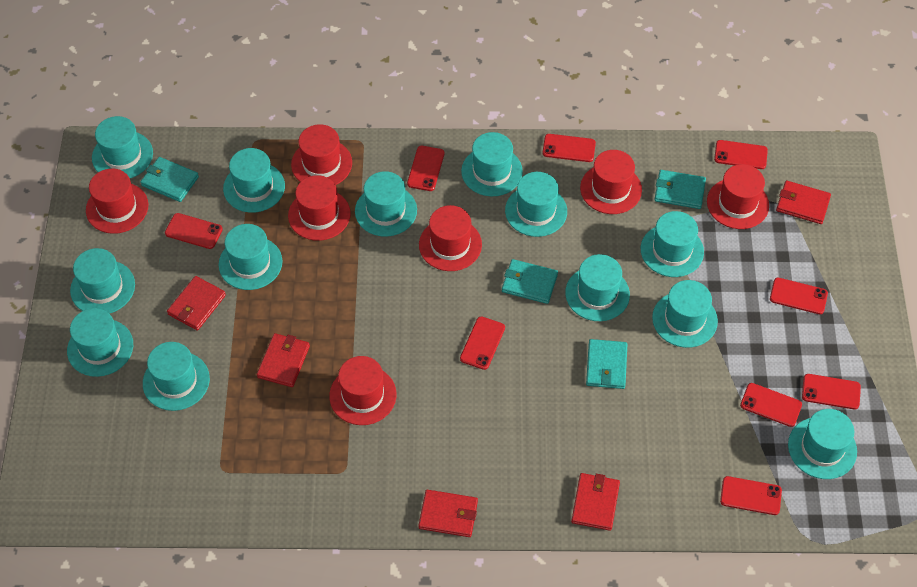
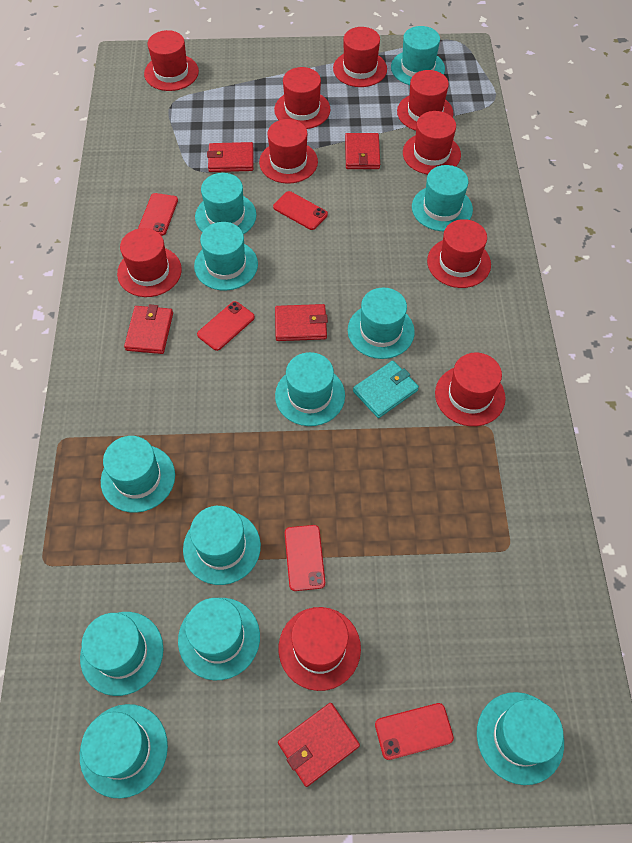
red hat: [86,168,148,234] [288,175,351,241] [291,124,352,185] [329,356,397,425] [419,205,482,271] [580,150,642,214] [707,164,769,229] = 7 -> [117,228,182,297] [144,30,199,91] [259,119,318,184] [274,67,330,129] [278,607,361,691] [333,27,387,87] [397,70,453,131] [403,111,461,174] [427,219,491,288] [435,353,506,426] = 10
red phone: [165,213,223,249] [407,146,445,191] [460,316,505,370] [542,134,596,162] [714,140,768,169] [720,476,782,515] [740,383,802,427] [770,278,828,314] [802,374,861,409] = 9 -> [138,193,178,236] [197,301,255,351] [273,191,328,230] [285,525,325,591] [375,703,454,760] = 5
turquoise hat: [67,308,133,377] [70,248,135,314] [92,116,153,178] [143,342,210,411] [219,224,282,290] [223,148,285,213] [355,171,417,237] [461,132,523,196] [505,172,567,237] [565,254,630,321] [641,211,704,277] [652,280,718,348] [788,409,857,479] = 13 -> [80,612,163,696] [80,704,168,799] [101,436,175,513] [178,598,260,680] [183,506,261,585] [194,222,258,291] [195,173,256,234] [275,352,345,426] [348,288,415,359] [391,26,445,85] [412,165,473,231] [477,692,564,785] = 12
turquoise wallet: [140,157,199,202] [502,259,558,304] [586,339,627,389] [654,170,706,209] = 4 -> [353,361,419,418] = 1

